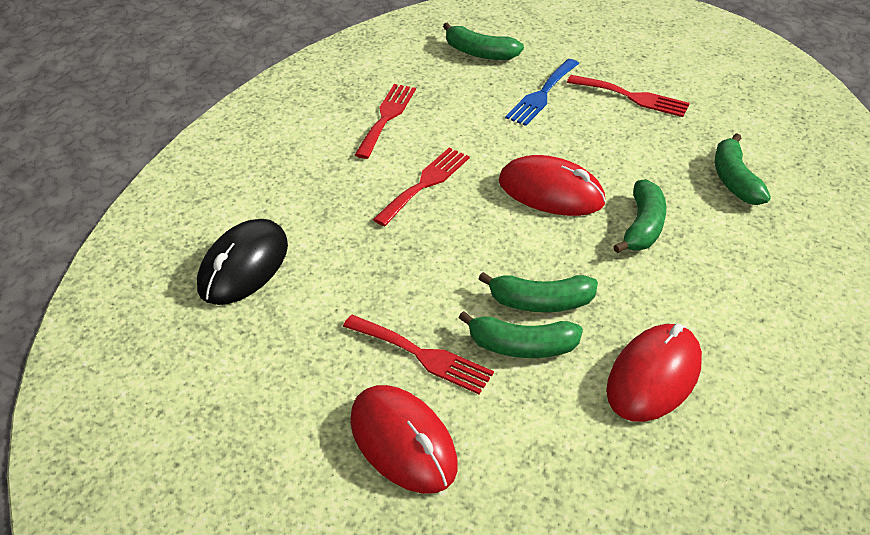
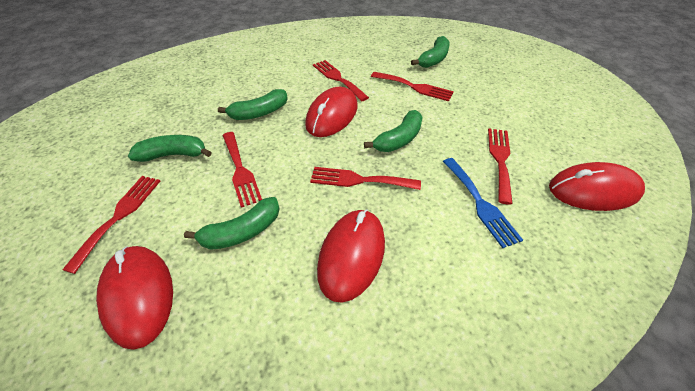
black mouse: [197,219,288,305] = 1 -> none = 0
red fork: [343,315,494,394] [355,84,416,159] [373,148,470,226] [567,75,690,117] = 4 -> [62,176,160,274] [222,132,262,208] [310,167,421,190] [313,60,369,101] [371,72,454,101] [488,129,513,204] = 6
red mouse: [350,385,458,494] [499,155,606,216] [606,323,702,422] = 3 -> [96,246,173,350] [305,87,358,137] [317,209,385,303] [549,162,645,211] = 4

